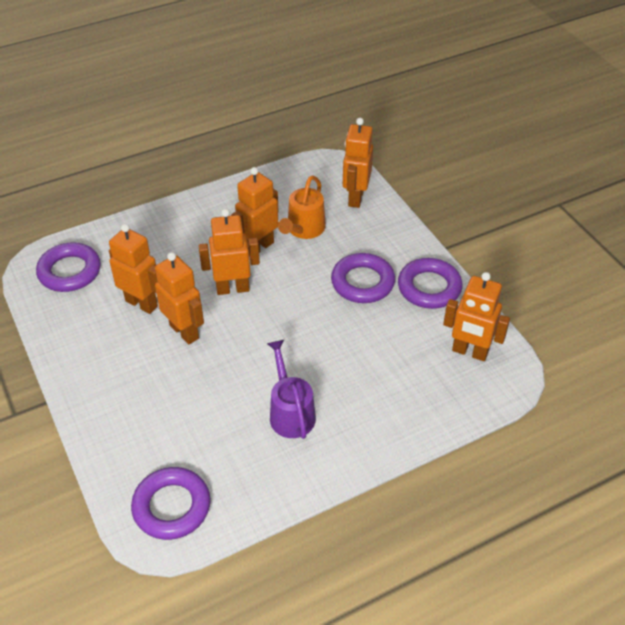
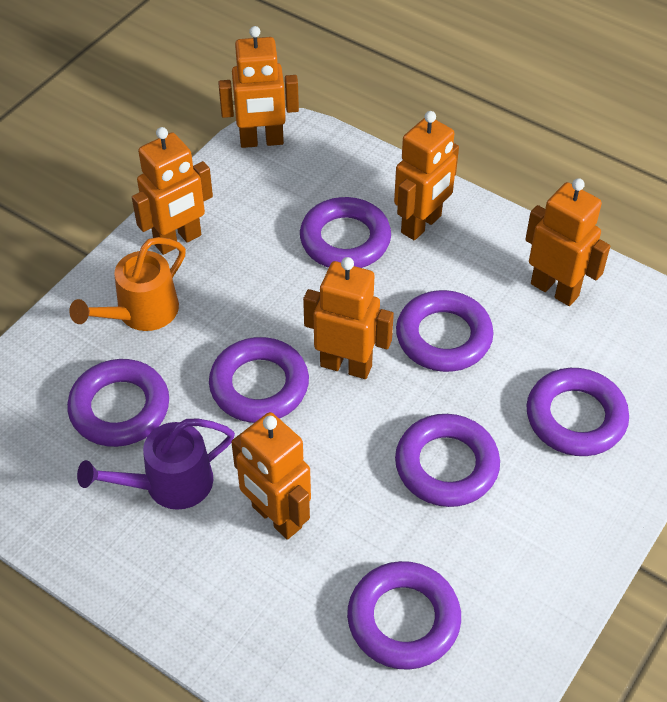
purple ring: [36,243,101,292] [131,467,211,540] [331,253,395,303] [398,258,463,309] = 4 -> [67,359,169,447] [209,337,309,423] [300,197,391,268] [347,561,461,670] [395,414,500,507] [396,290,493,372] [526,368,629,456] = 7

